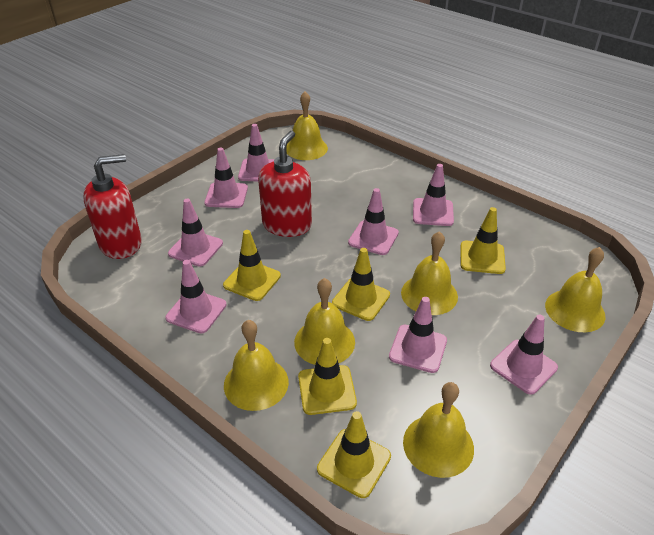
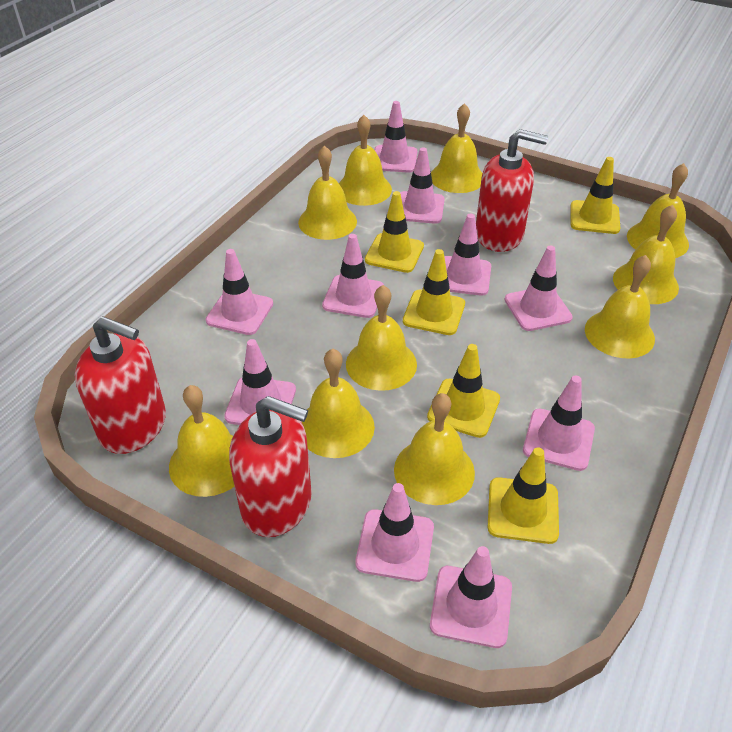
pink traffic cone: [165,260,226,333] [168,199,223,267] [204,147,248,208] [238,124,275,181] [348,188,399,255] [389,297,447,373] [413,164,454,226] [490,315,558,394] = 8 -> [206,249,273,335] [224,339,296,425] [322,234,384,318] [355,483,434,582] [375,101,417,173] [400,147,445,224] [430,546,512,648] [444,214,491,296] [504,245,573,331] [523,376,595,471] = 10
red soap dispenser: [83,154,142,259] [258,131,312,237] = 2 -> [75,316,166,454] [229,396,312,537] [476,129,548,252] = 3
yellow bell: [224,320,289,411] [286,92,328,160] [294,278,355,365] [401,231,458,315] [403,382,474,478] [545,247,605,332] = 6 -> [169,385,234,497] [298,146,357,240] [302,349,375,458] [339,115,392,206] [346,285,417,391] [394,393,475,505] [431,103,483,193] [585,255,655,358] [613,205,679,304] [627,163,689,258] = 10

